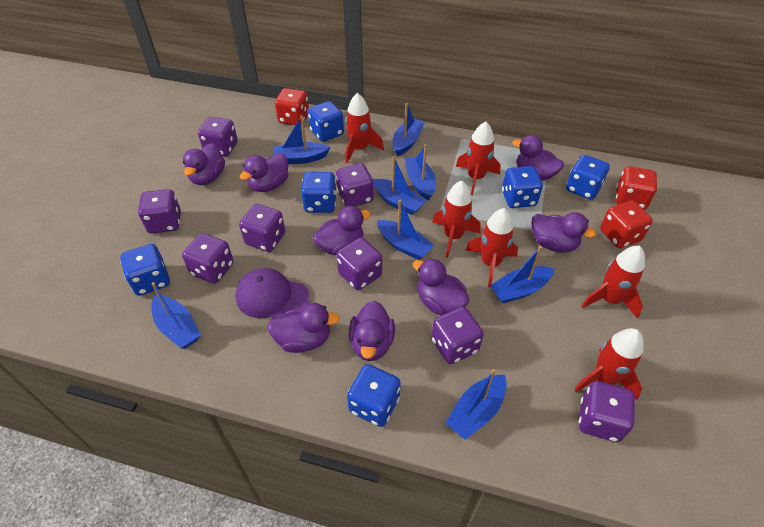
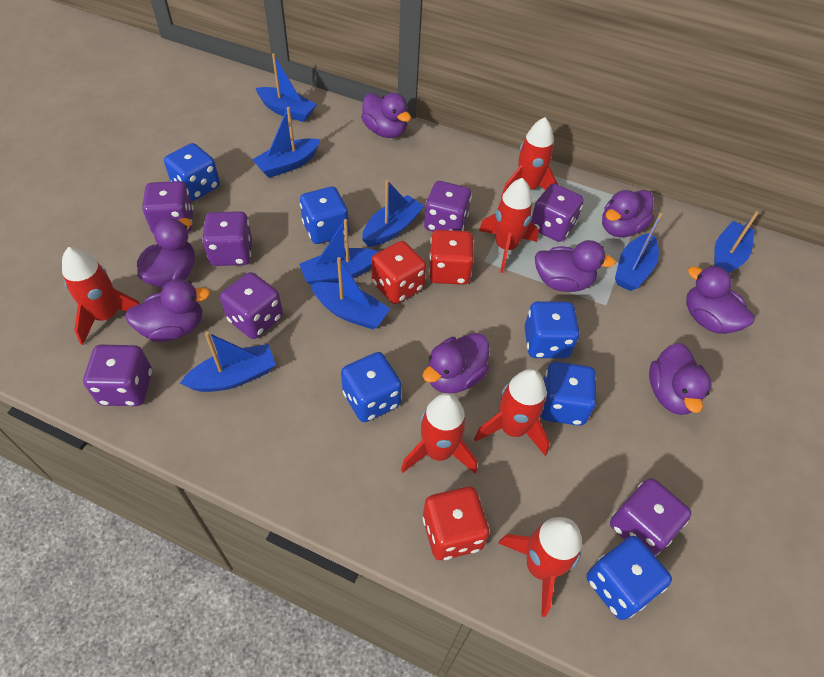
purple cap: [235,268,310,318] = 1 -> none = 0
purple dice: [138,189,181,233] [182,233,233,284] [198,117,238,156] [239,204,285,252] [336,163,374,206] [336,237,382,290] [431,307,484,364] [579,381,635,442] = 8 -> [83,345,152,406] [142,181,194,234] [202,211,252,266] [220,272,283,339] [424,181,471,232] [531,183,584,242] [610,478,691,556] = 7

